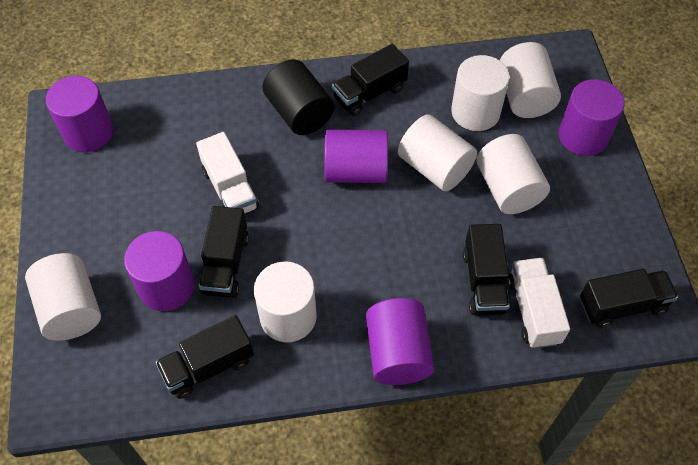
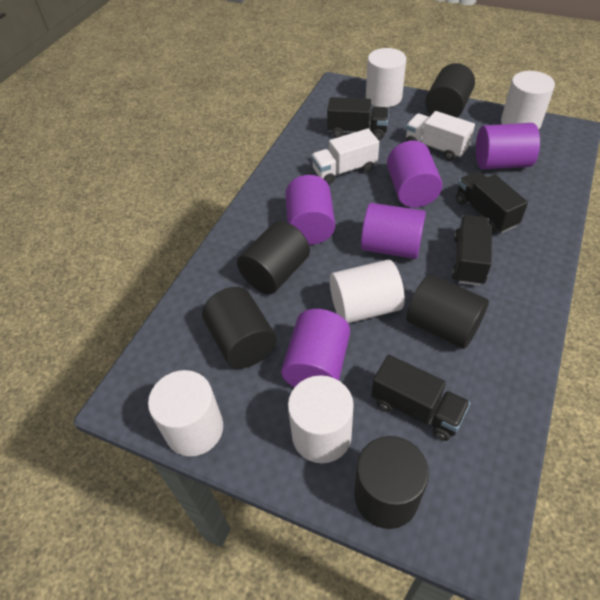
black cylinder: [263,59,334,135] = 1 -> [202,287,277,369] [237,221,310,294] [354,436,429,529] [406,274,489,349] [425,63,475,118] = 5
black truck: [155,315,254,399] [199,206,249,298] [332,44,409,116] [463,224,510,316] [580,269,678,327] = 5 -> [327,97,389,140] [371,355,470,441] [452,215,492,286] [456,171,528,233] = 4
white cylinder: [25,253,101,341] [254,261,317,342] [398,114,477,191] [451,55,510,131] [476,134,550,214] [500,42,561,118] = 6 -> [148,370,223,457] [288,375,354,463] [330,260,405,323] [366,48,406,107] [501,71,555,130] = 5

